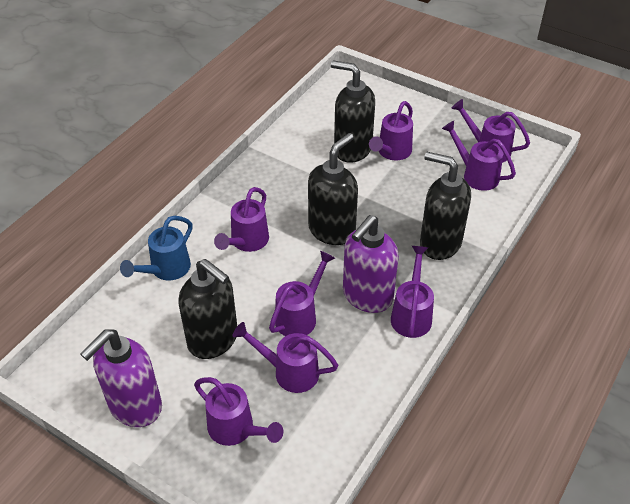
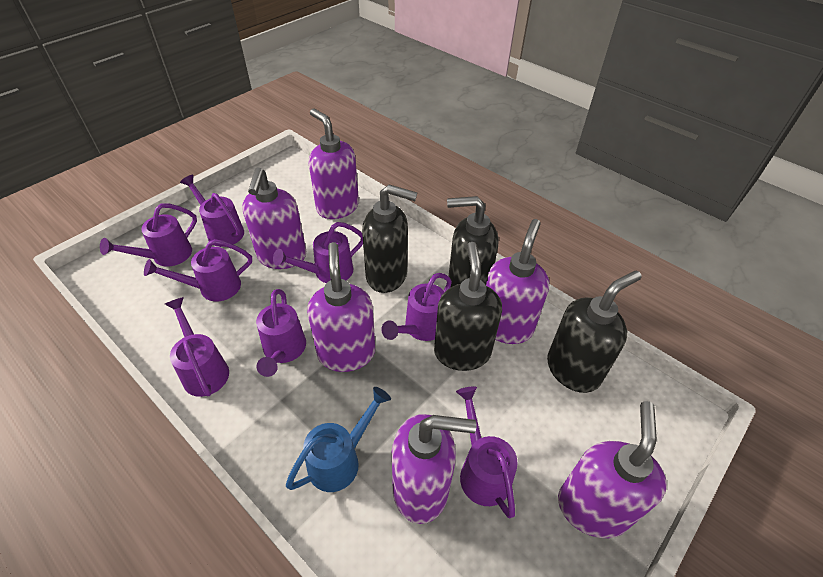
purple soap dispenser: [80,330,162,427] [343,215,399,313] = 2 -> [242,167,306,269] [307,242,375,372] [309,109,359,219] [392,414,477,524] [486,219,549,344] [558,401,667,538] = 6

